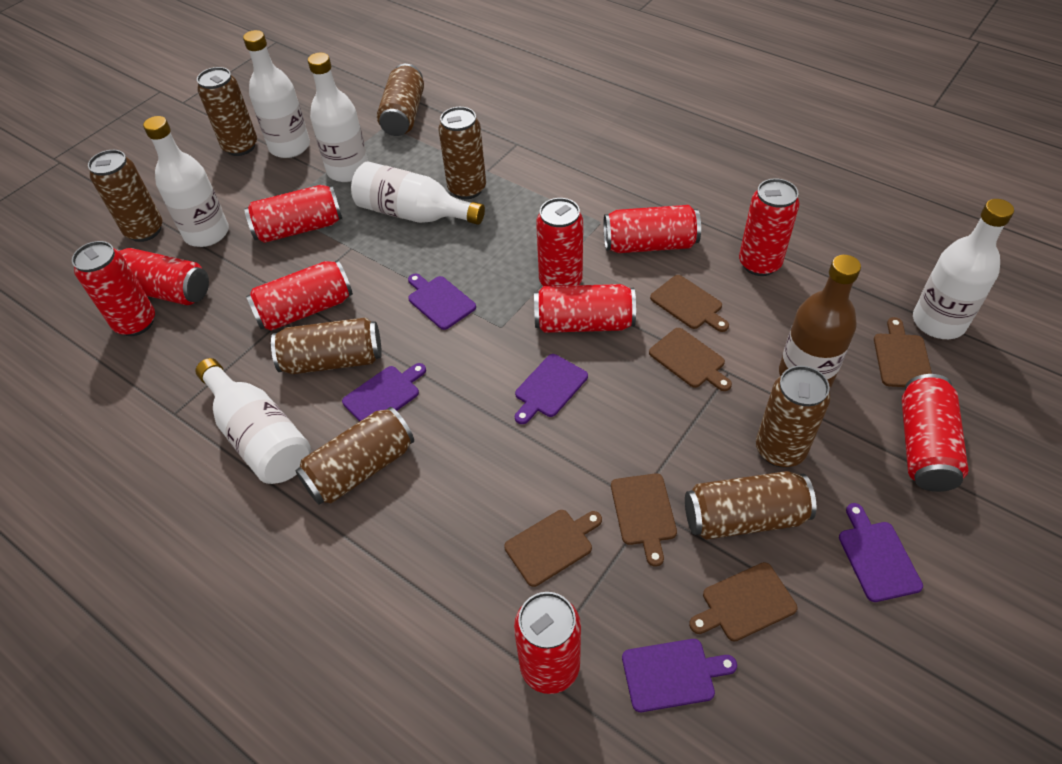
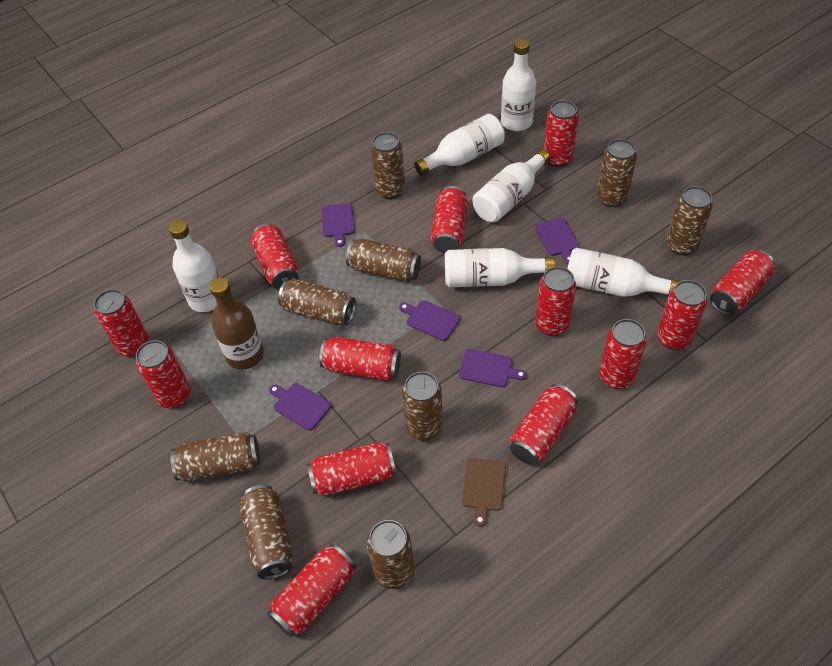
brown can: [88,150,162,242] [197,67,257,156] [271,317,382,374] [295,407,414,505] [377,64,424,136] [438,107,486,199] [685,471,816,540] [756,366,830,467] = 8 -> [170,432,260,482] [239,485,293,579] [278,278,356,325] [346,239,421,282] [367,520,414,589] [371,132,405,199] [402,372,443,441] [597,139,637,207] [666,186,713,255] = 9
brown cutting board: [504,510,602,587] [611,473,677,567] [649,328,732,391] [650,275,729,332] [689,562,797,641] [874,317,932,387] = 6 -> [462,458,506,527] = 1
red can: [72,241,155,336] [117,248,209,305] [244,185,342,243] [246,260,353,331] [514,592,581,694] [534,284,636,333] [536,198,583,286] [604,205,701,253] [739,178,799,276] [902,374,969,492] = 10 -> [94,289,149,357] [136,340,190,408] [251,224,299,290] [267,543,356,637] [307,442,396,496] [319,337,401,381] [431,186,467,253] [510,384,578,465] [535,267,576,336] [544,100,579,167] [599,319,647,389] [657,280,707,350] [710,250,775,315] = 13

